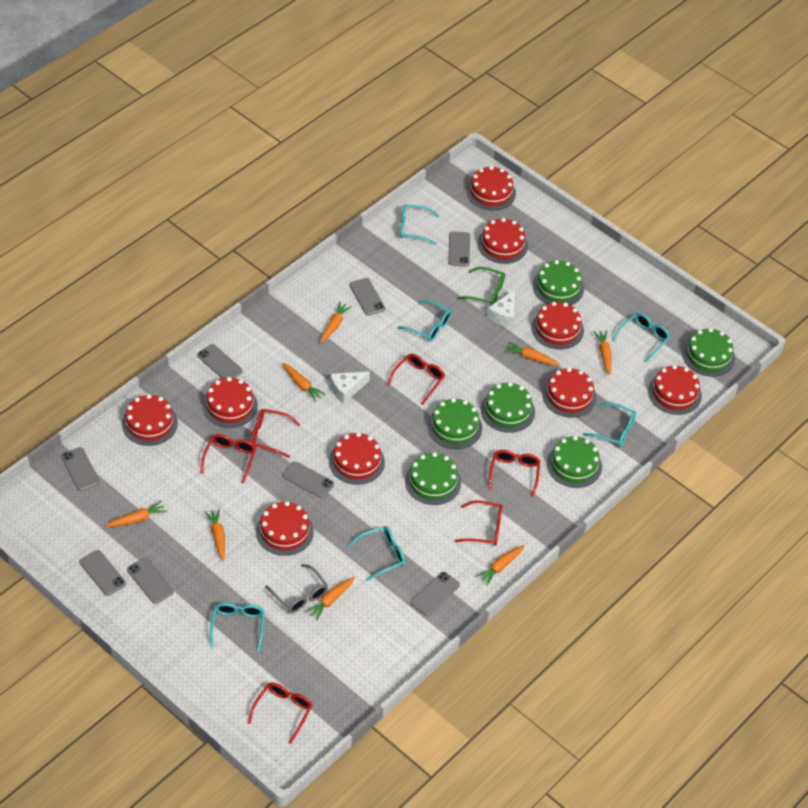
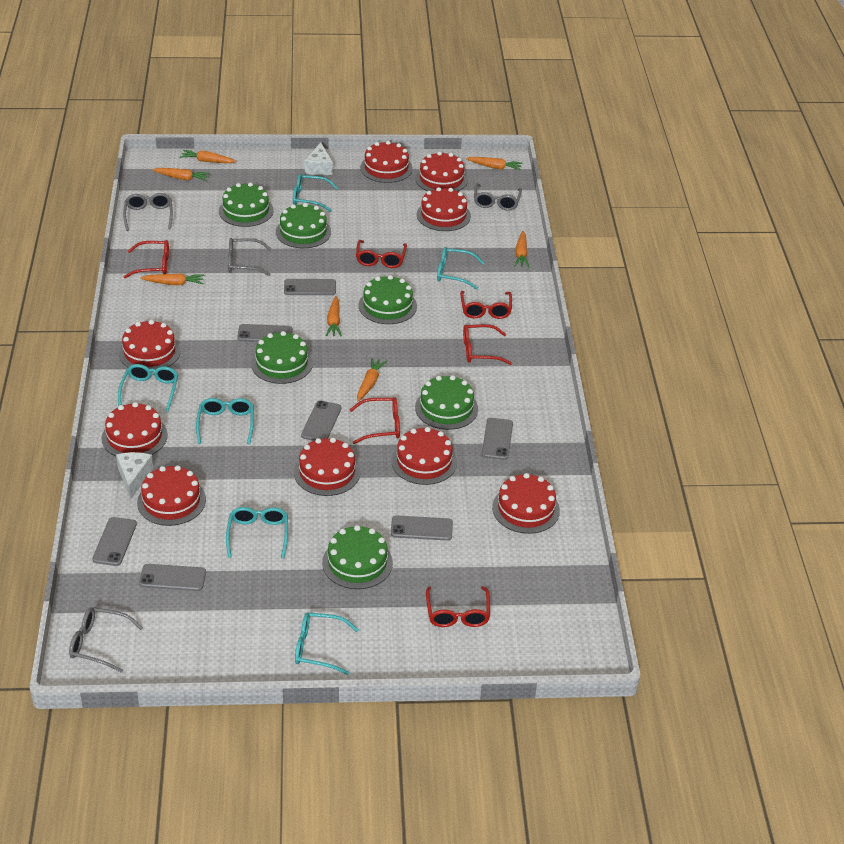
green glasses: [457,267,505,305] = 1 -> none = 0
grey glasses: [265,564,328,613] = 1 -> [69,607,143,673] [123,193,173,231] [228,238,272,276] [474,183,522,211] = 4
grey phone: [61,447,100,491] [79,550,126,596] [127,558,174,604] [197,344,243,379] [282,461,334,498] [349,278,385,316] [410,572,460,616] [448,231,470,267] = 8 -> [92,517,137,566] [139,564,206,591] [237,324,293,342] [284,279,336,295] [301,400,341,441] [391,515,453,541] [482,418,513,460] = 7
orange carrot: [106,500,167,527] [205,509,225,561] [282,363,326,402] [305,577,355,621] [321,302,352,343] [476,545,525,586] [504,342,561,366] [593,330,611,375] = 8 -> [140,273,204,285] [153,168,210,181] [180,150,236,163] [326,296,342,336] [357,358,387,402] [466,157,523,170] [514,231,529,267] = 7

